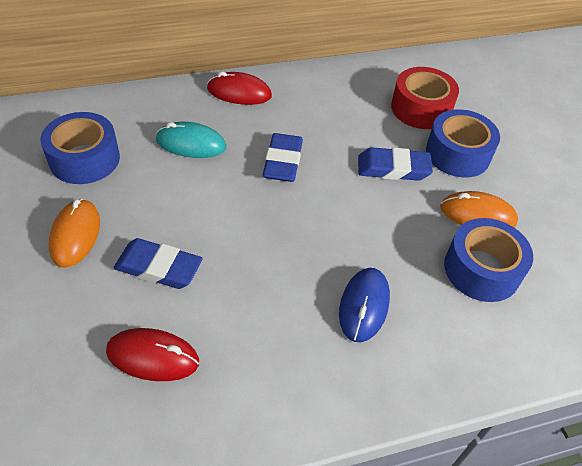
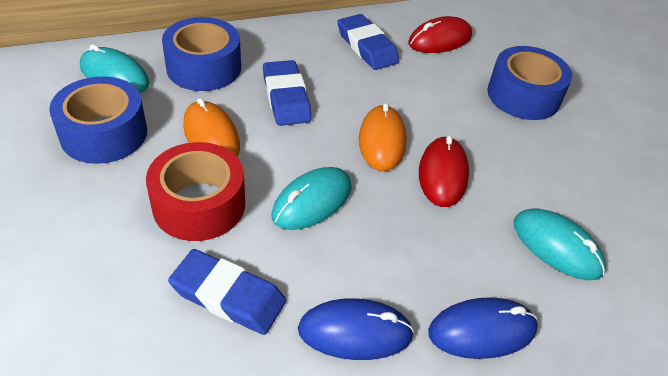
blue mouse: [339,268,390,342] = 1 -> [298,298,414,360] [428,297,538,359] = 2
turquoise mouse: [156,122,226,158] = 1 -> [80,44,150,93] [271,167,352,230] [514,208,606,280] = 3

